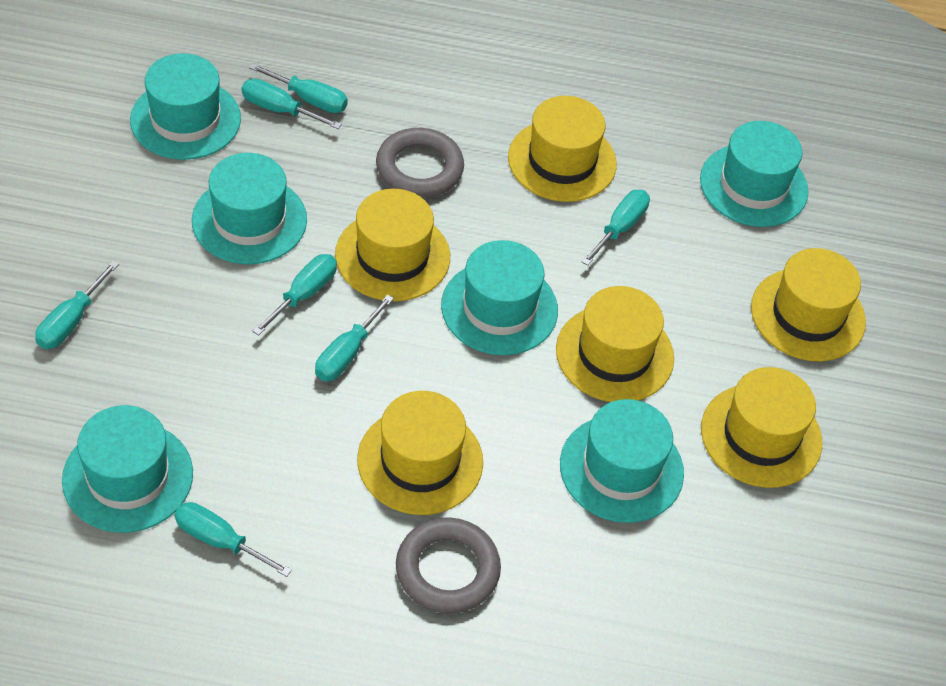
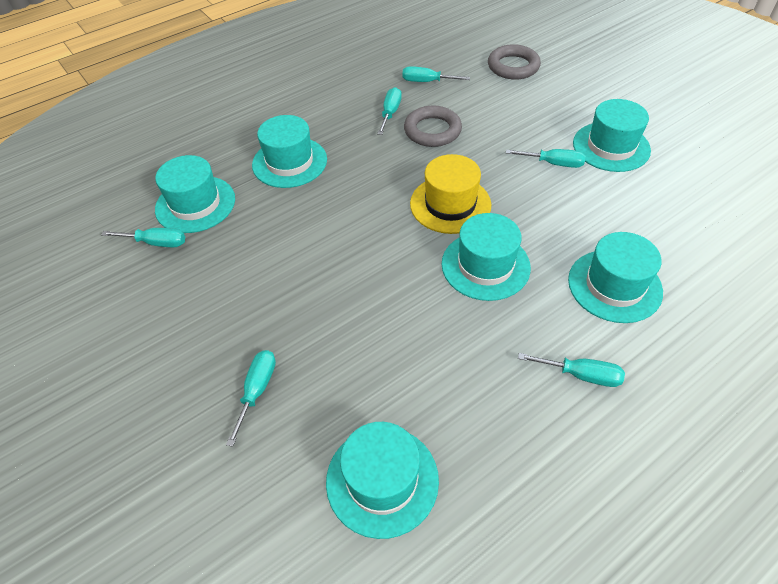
turquoise screwdriver: [35,261,119,349] [175,502,292,577] [242,79,342,129] [249,63,348,113] [253,254,337,335] [315,295,394,381] [581,190,650,266] = 7 -> [101,228,185,247] [226,350,276,447] [377,87,402,135] [402,66,470,82] [506,149,586,168] [518,353,625,387] = 6
yellow hat: [335,189,450,301] [357,391,483,515] [508,96,617,202] [556,286,674,402] [701,367,822,488] [751,248,866,361] = 6 -> [410,154,491,234] = 1

